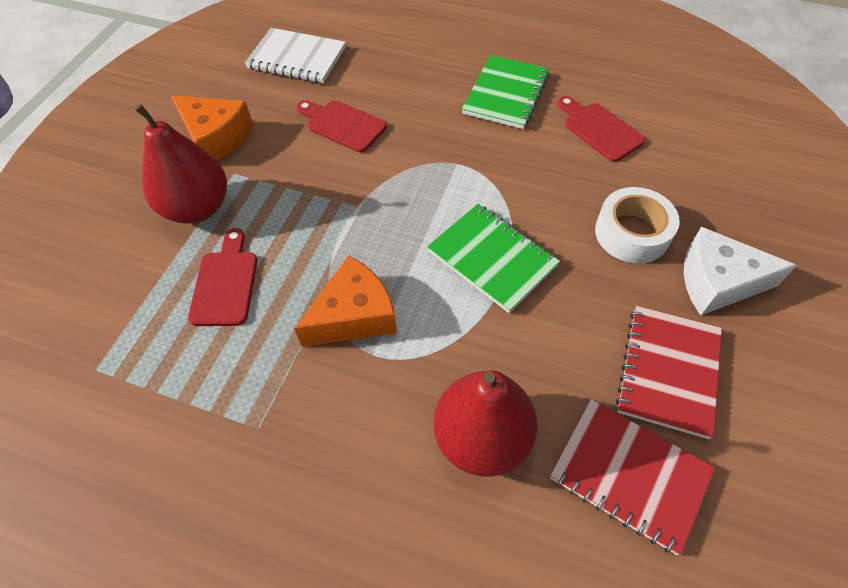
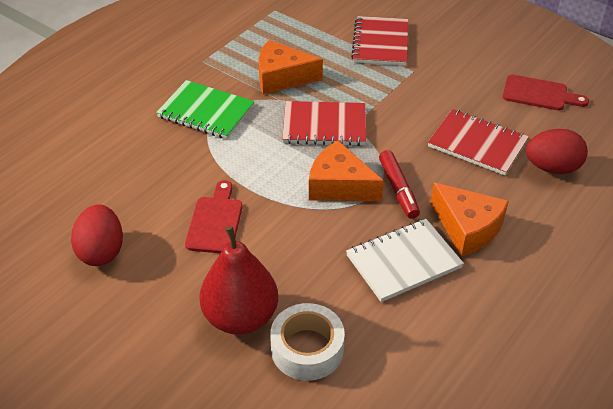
green notebook: [427,204,560,313] [462,55,549,129] = 2 -> [156,80,255,139] = 1
orange cheese: [171,95,253,161] [294,256,397,347] = 2 -> [259,40,323,95] [309,140,384,201] [431,182,509,257] = 3
red cutting board: [188,228,257,326] [296,100,387,152] [557,96,645,162] = 3 -> [185,180,242,253] [503,75,589,110] = 2
red egg: none = 0 -> [71,204,123,266] [526,129,588,174] = 2
red marker: none = 0 -> [379,150,420,219] = 1
red notebook: [550,399,715,555] [616,306,722,439] = 2 -> [282,101,366,146] [351,16,408,66] [428,109,529,176] = 3
red pear: [134,104,227,223] [433,370,538,477] = 2 -> [199,226,278,335] = 1
white cheese: [684,227,797,316] = 1 -> none = 0

